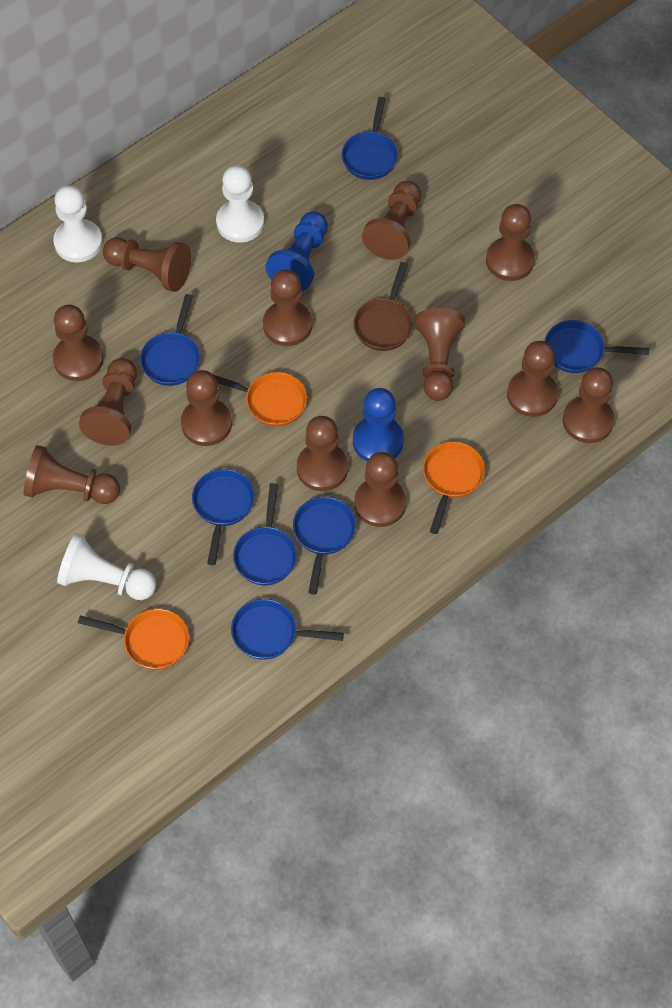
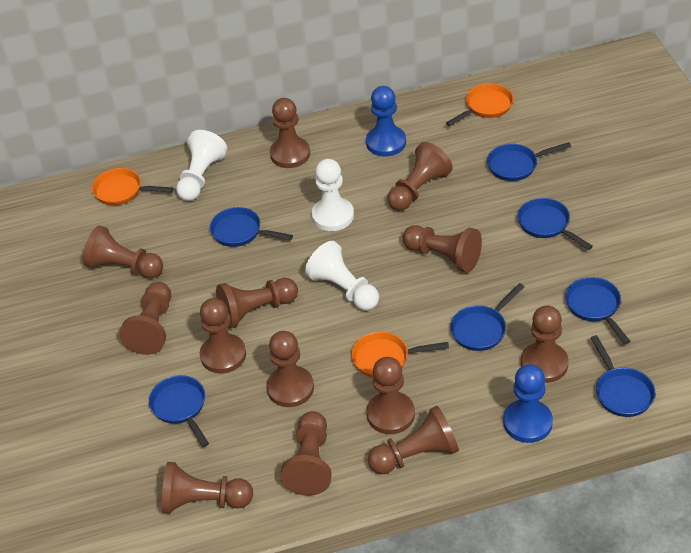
brown pan: [353,262,413,351] = 1 -> none = 0

